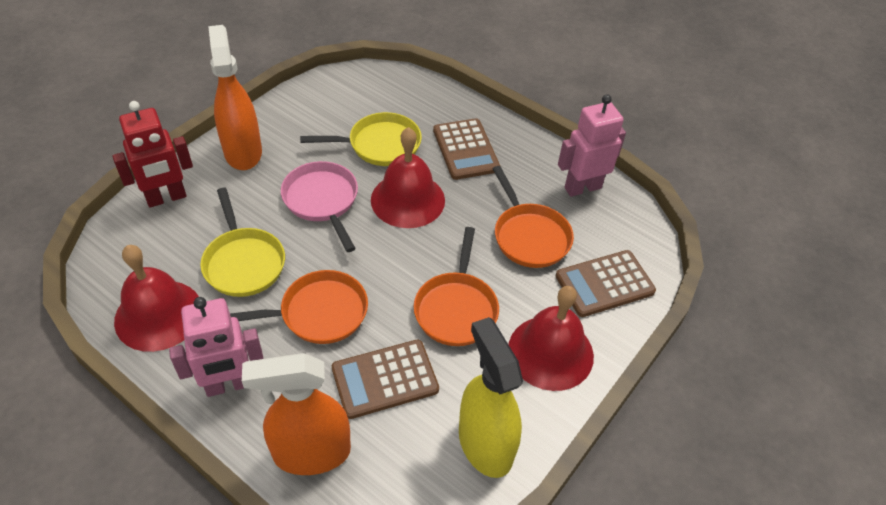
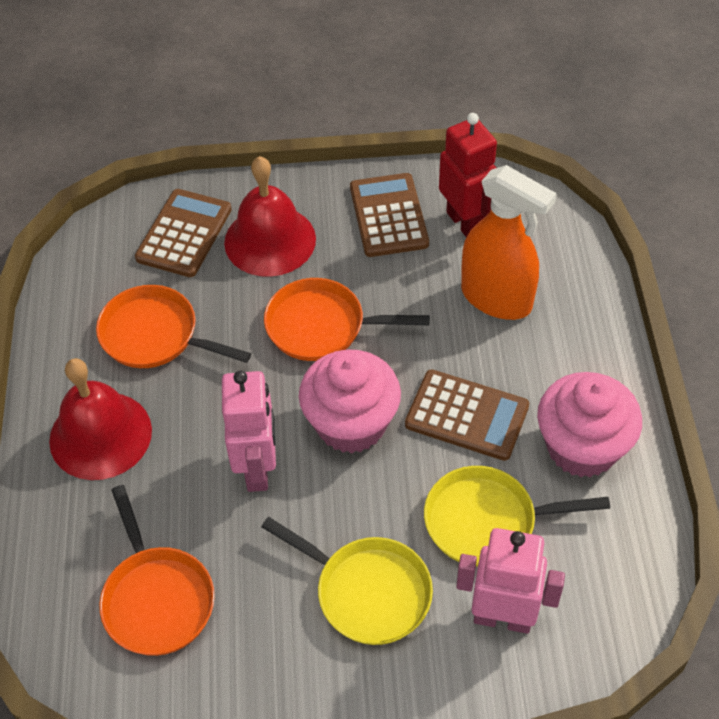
orange spray bottle: [208,25,262,170] [242,353,351,475] = 2 -> [461,165,557,320] = 1
pink cupcake: none = 0 -> [299,350,401,453] [537,372,642,477] = 2
pink pan: [281,161,358,252] = 1 -> none = 0
red bell: [114,245,199,352] [371,127,445,228] [509,286,594,391] = 3 -> [49,358,152,480] [224,156,316,277] = 2
yellow spray bottle: [459,317,523,478] = 1 -> none = 0

